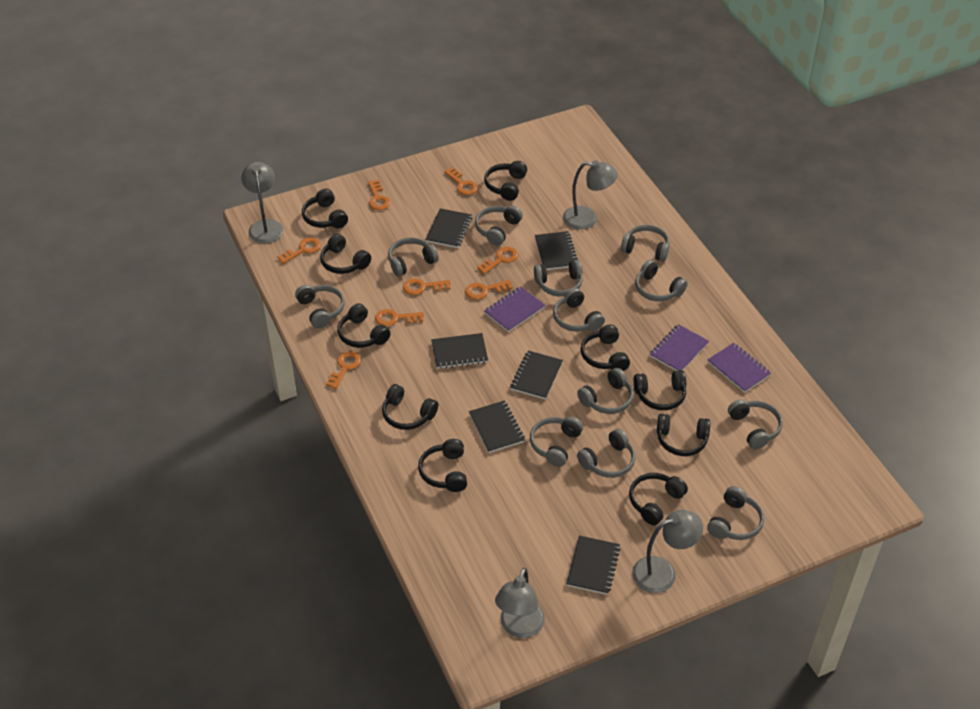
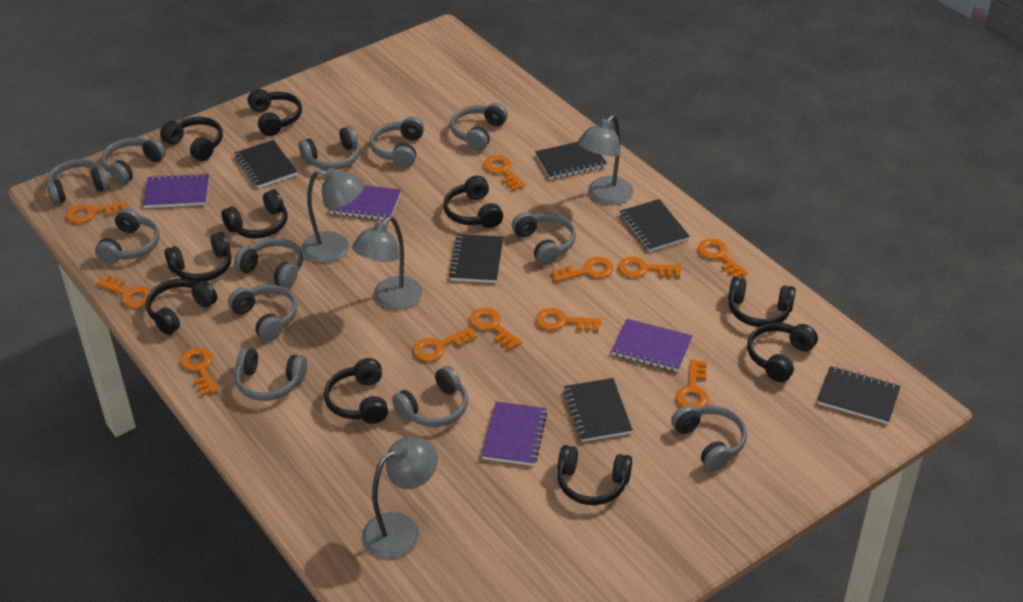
orange key: [277,237,321,264] [326,351,361,389] [368,180,390,210] [375,309,424,326] [403,278,451,295] [444,167,478,195] [465,280,513,300] [477,247,518,274] = 8 -> [66,201,127,223] [97,274,151,308] [181,348,218,396] [413,327,477,362] [469,308,522,350] [484,155,526,191] [536,308,601,331] [551,257,614,282] [618,257,681,278] [676,359,709,408] [698,239,748,277] = 11
purple notebook: [484,287,545,332] [650,324,709,371] [707,343,771,393] = 3 -> [143,173,209,208] [329,185,401,220] [481,402,548,466] [612,319,693,372] = 4

